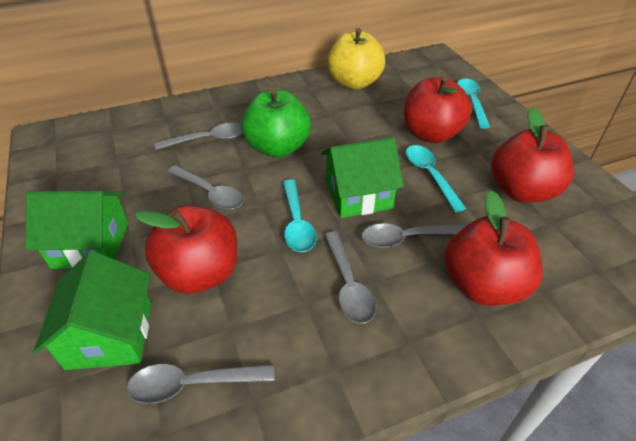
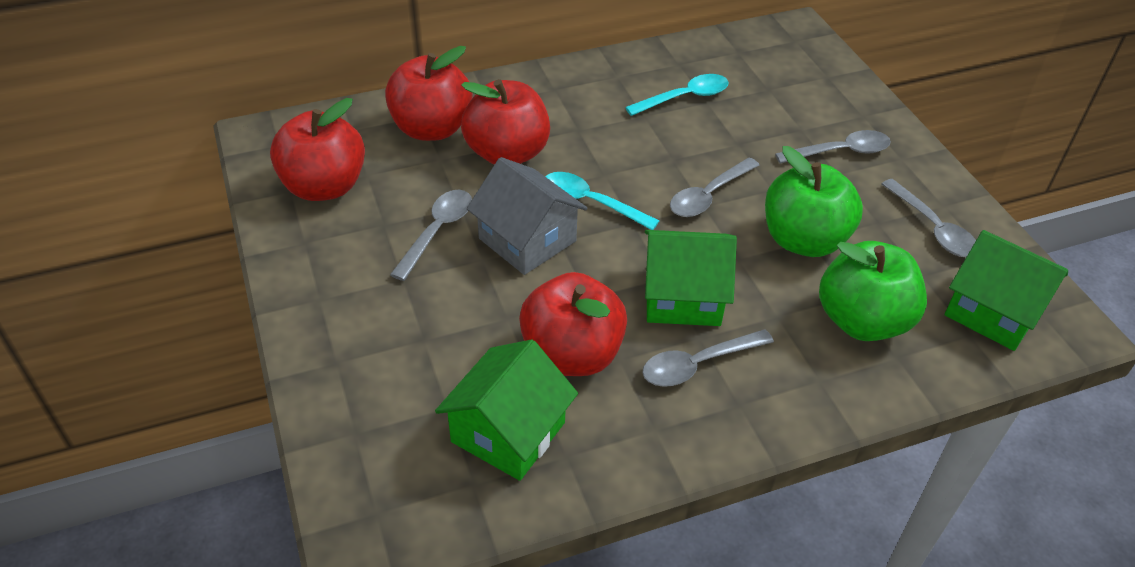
green apple: [241,89,311,158] = 1 -> [765,146,863,257] [819,241,927,341] = 2
grey house: none = 0 -> [467,157,588,275] = 1
turquoise spoon: [283,179,317,252] [406,145,466,212] [457,79,490,129] = 3 -> [545,172,659,230] [625,74,729,116] = 2
yellow apple: [327,28,385,90] = 1 -> none = 0

